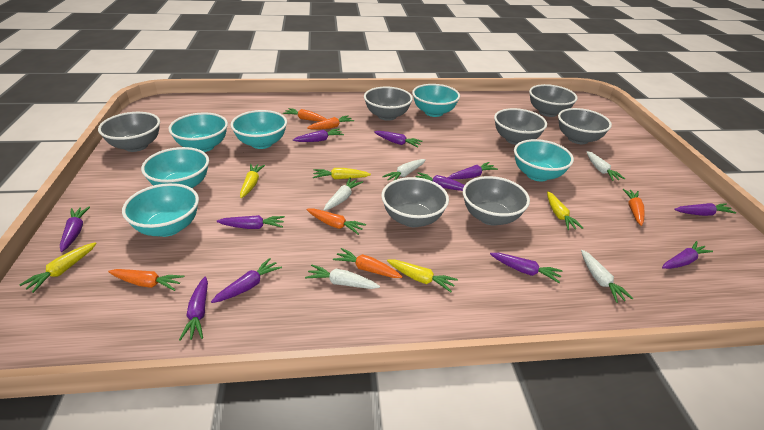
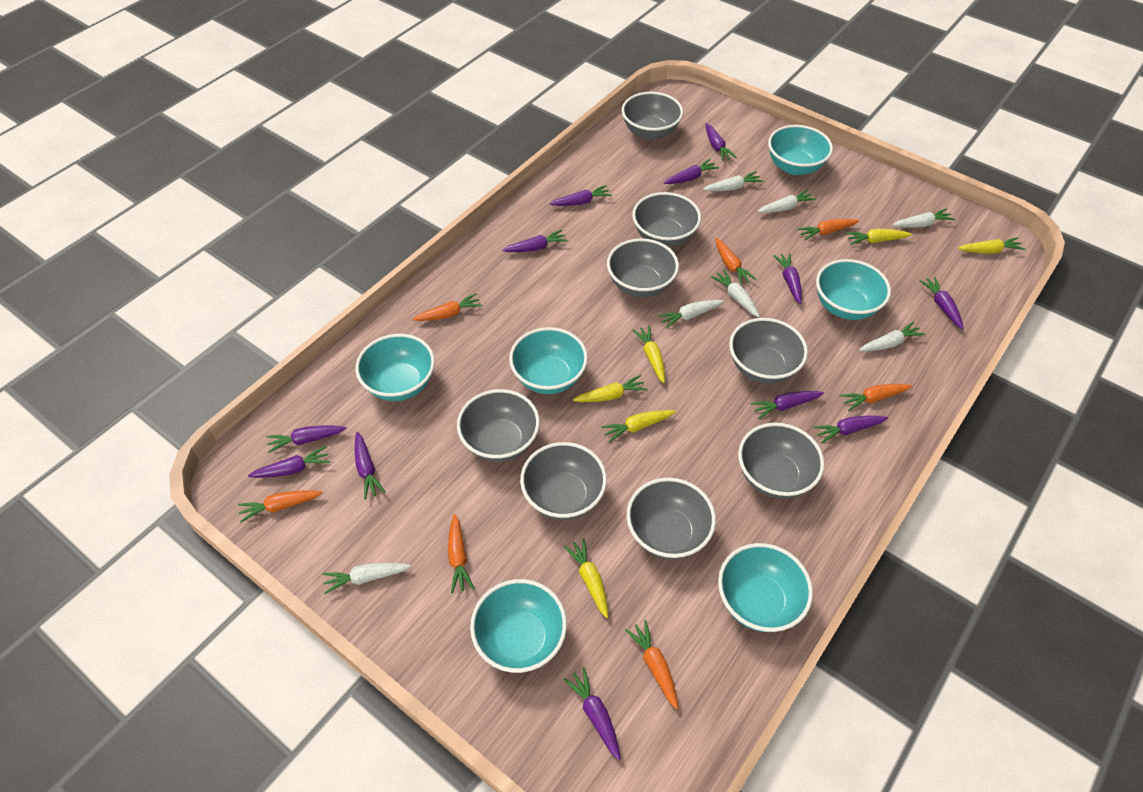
grey bowl: [98,112,160,152] [364,87,413,121] [381,177,449,227] [463,176,530,226] [494,108,547,145] [529,84,578,117] [558,108,612,144] = 7 -> [457,389,540,462] [520,442,607,520] [607,238,679,298] [622,92,683,140] [627,478,716,560] [632,192,701,247] [729,318,808,384] [738,423,824,499] = 8
orange carrot: [108,269,184,291] [283,108,327,122] [306,208,366,235] [307,115,354,130] [333,248,403,278] [623,189,645,226] = 6 -> [238,490,323,523] [412,293,482,321] [448,514,474,593] [625,620,678,709] [715,238,757,285] [797,219,859,240] [840,384,912,411] = 7
purple carrot: [60,207,90,252] [179,277,208,341] [211,258,282,303] [217,215,285,229] [293,129,344,142] [374,131,423,147] [416,172,464,191] [448,162,498,179] [490,253,562,283] [662,241,713,269] [674,203,736,216] = 11 -> [248,446,330,478] [267,425,346,453] [355,432,386,500] [502,230,568,252] [550,185,612,206] [563,667,621,760] [664,159,719,184] [706,123,737,161] [751,391,824,419] [773,253,802,304] [813,416,888,443] [919,276,963,329] = 12
white carrot: [305,265,380,289] [324,177,363,211] [382,159,426,181] [581,250,633,303] [587,151,625,181] = 5 -> [323,563,411,594] [657,300,724,329] [703,171,763,191] [710,270,760,317] [757,189,817,213] [859,321,925,351] [892,208,955,228] = 7
yellow carrot: [20,242,97,293] [240,164,265,198] [313,168,371,179] [387,260,458,292] [547,191,583,230] = 5 -> [564,538,608,618] [573,375,647,402] [601,410,676,443] [632,325,665,383] [846,229,912,245] [958,237,1025,254] = 6

